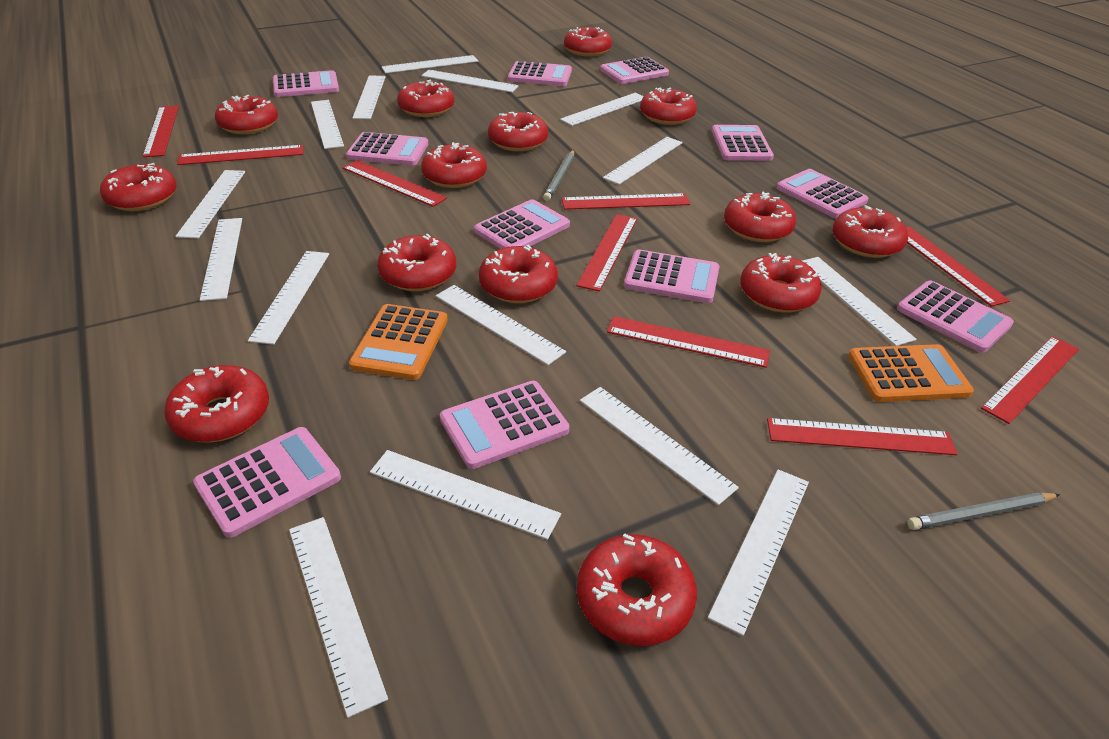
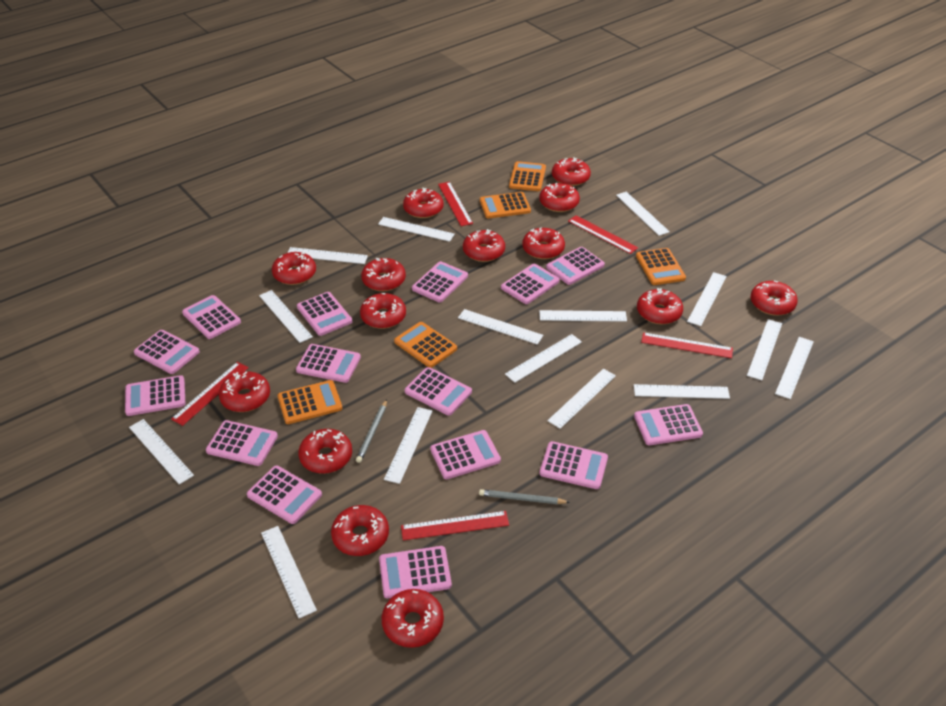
orange calculator: [349,304,448,380] [848,344,974,402] = 2 -> [277,380,342,424] [394,322,457,368] [480,192,531,218] [509,161,546,191] [636,248,686,285] = 5
pink calculator: [193,427,341,538] [273,70,339,97] [346,132,428,166] [440,381,569,469] [474,199,570,249] [508,61,572,86] [600,57,669,84] [624,249,720,303] [712,125,774,161] [777,169,868,218] [897,280,1014,353] = 11 -> [125,375,186,416] [134,330,200,374] [182,295,241,339] [206,420,278,466] [247,465,322,524] [296,344,361,383] [297,292,352,336] [379,546,452,598] [405,367,472,416] [412,261,468,302] [430,430,501,479] [501,264,560,304] [540,441,608,489] [546,247,605,285] [634,404,703,445] = 15
red ruler: [143,106,179,157] [177,145,303,165] [342,160,447,207] [562,193,690,210] [576,214,637,292] [607,316,770,368] [767,418,957,455] [906,227,1010,307] [981,336,1079,424] = 9 -> [171,362,249,426] [401,511,509,540] [438,182,473,226] [568,215,638,254] [641,332,733,358] = 5

